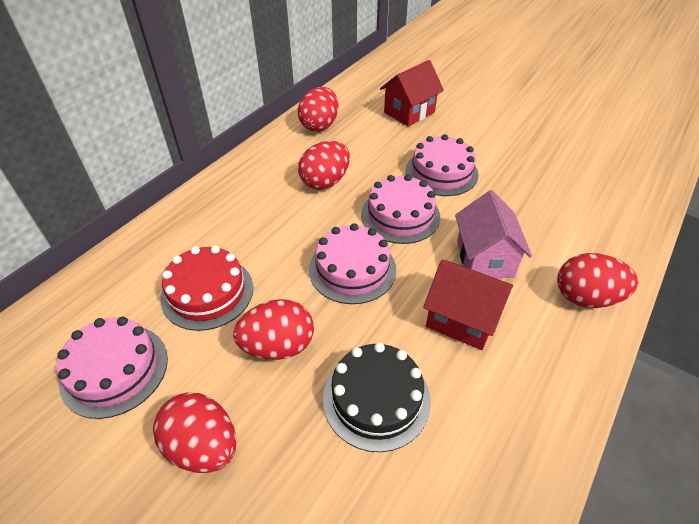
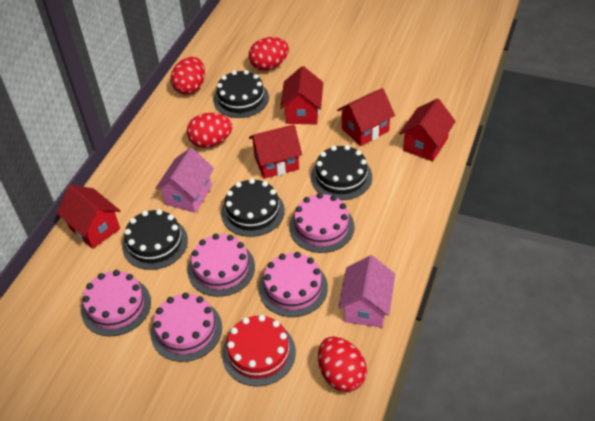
black cake: [323,342,431,452] = 1 -> [122,209,188,270] [213,70,269,118] [221,178,285,237] [311,145,372,200] = 4
pink cake: [57,317,168,419] [309,223,396,304] [361,174,440,244] [406,134,479,196] = 4 -> [81,270,151,336] [150,293,222,362] [188,234,255,297] [259,252,328,317] [289,193,355,253] = 5
pink house: [455,190,532,278] = 1 -> [155,148,214,213] [338,255,395,328] = 2
red egg: [153,393,236,473] [233,299,314,360] [298,87,338,132] [298,141,350,190] [557,253,638,308] = 5 -> [171,57,205,95] [187,113,232,148] [249,37,289,71] [318,337,367,392] = 4
red house: [380,60,444,127] [423,260,513,350] = 2 -> [57,185,120,249] [249,124,302,179] [280,66,323,124] [337,88,395,146] [399,98,456,161] = 5

